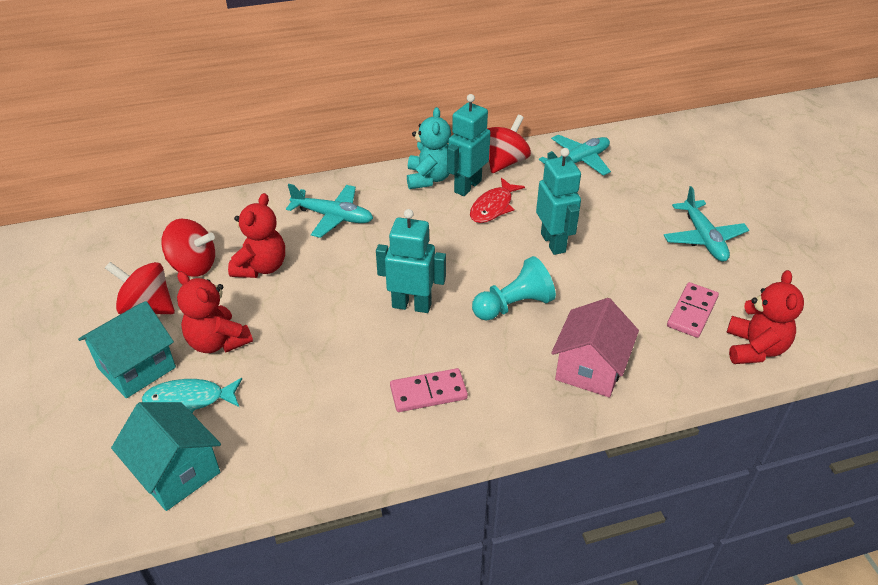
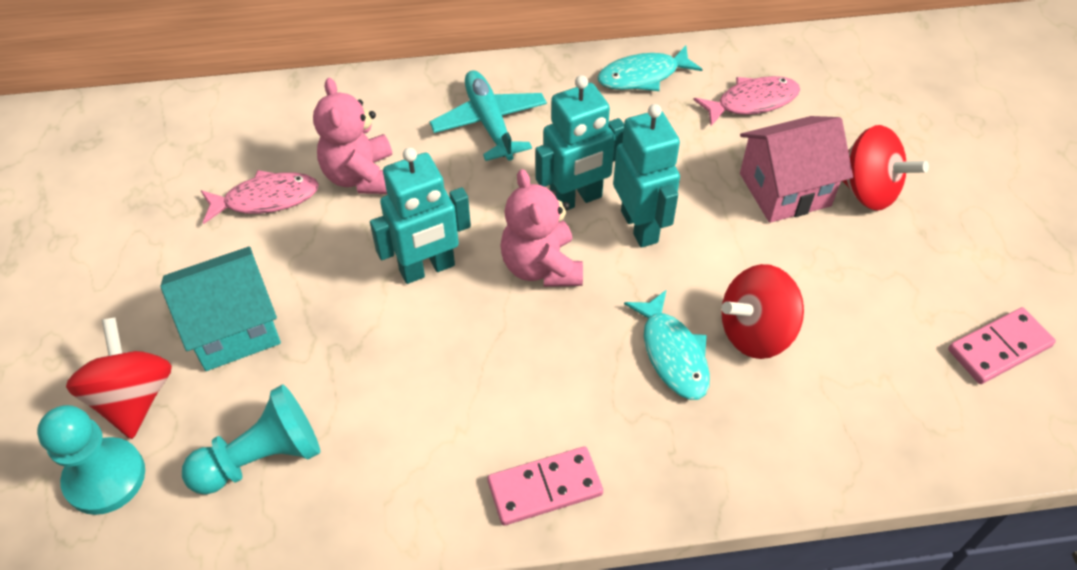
pink fish: none = 0 -> [201,170,319,224] [694,76,800,126] = 2
pink teddy bear: none = 0 -> [313,78,392,194] [500,169,583,287] = 2
red fish: [470,178,525,223] = 1 -> none = 0
red teddy bear: [177,271,253,353] [228,193,285,278] [727,270,804,364] = 3 -> none = 0
turquoise fish: [142,378,242,413] = 1 -> [597,45,703,91] [624,290,710,400] = 2
turquoise house: [78,301,176,398] [111,402,221,511] = 2 -> [160,246,281,371] = 1
turquoise pawn: [472,256,556,321] = 1 -> [37,405,145,515] [182,384,320,495] = 2
turquoise plane: [286,184,373,238] [539,135,611,176] [664,186,749,262] = 3 -> [430,70,547,161] = 1
turquoise teddy bear: [407,107,451,189] = 1 -> none = 0

